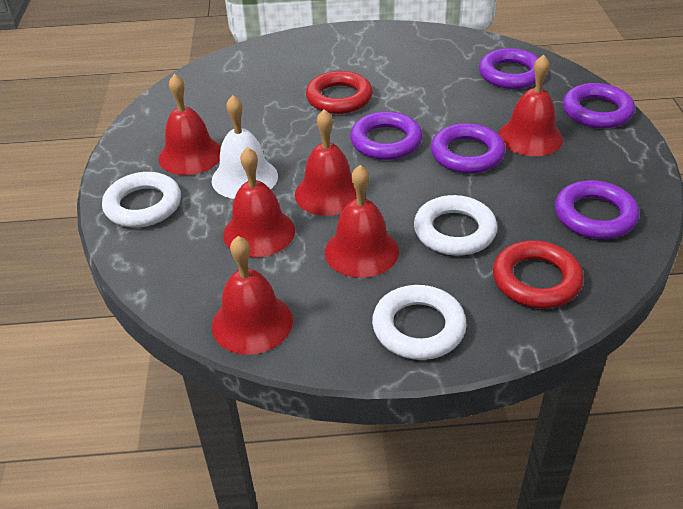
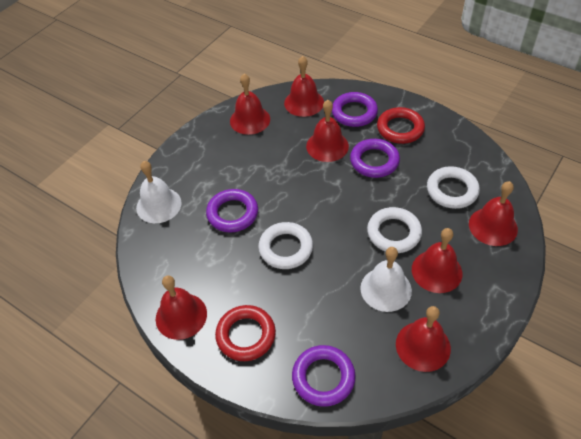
purple ring: [350,111,422,160] [431,123,505,174] [479,48,539,89] [555,180,639,239] [563,83,635,128] = 5 -> [206,189,258,232] [292,345,356,407] [332,92,378,127] [350,139,400,178] = 4
red bell: [159,74,221,175] [212,236,293,355] [223,147,295,257] [295,109,357,216] [325,165,399,278] [498,55,563,156] = 6 -> [156,275,207,340] [230,74,270,135] [284,56,324,117] [306,100,349,162] [396,306,451,372] [412,228,462,293] [469,181,518,246] = 7
white bell: [212,95,278,199] = 1 -> [136,161,182,223] [360,247,412,312] = 2

